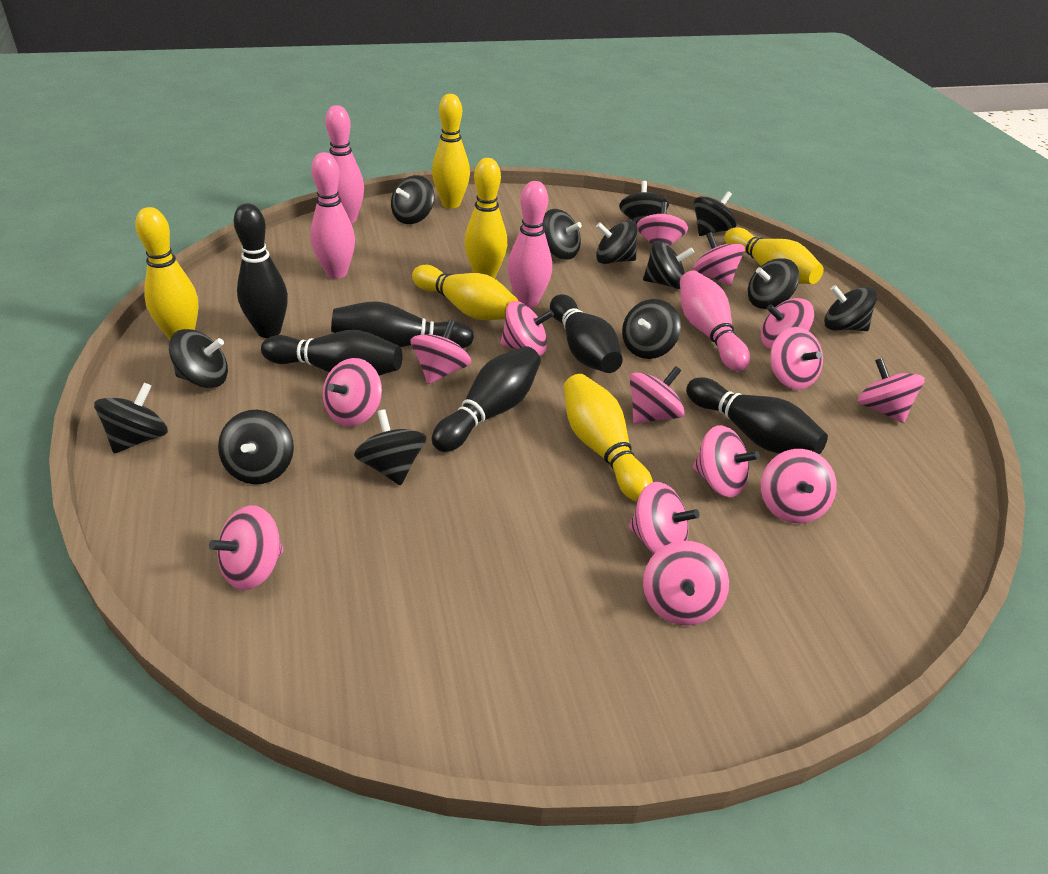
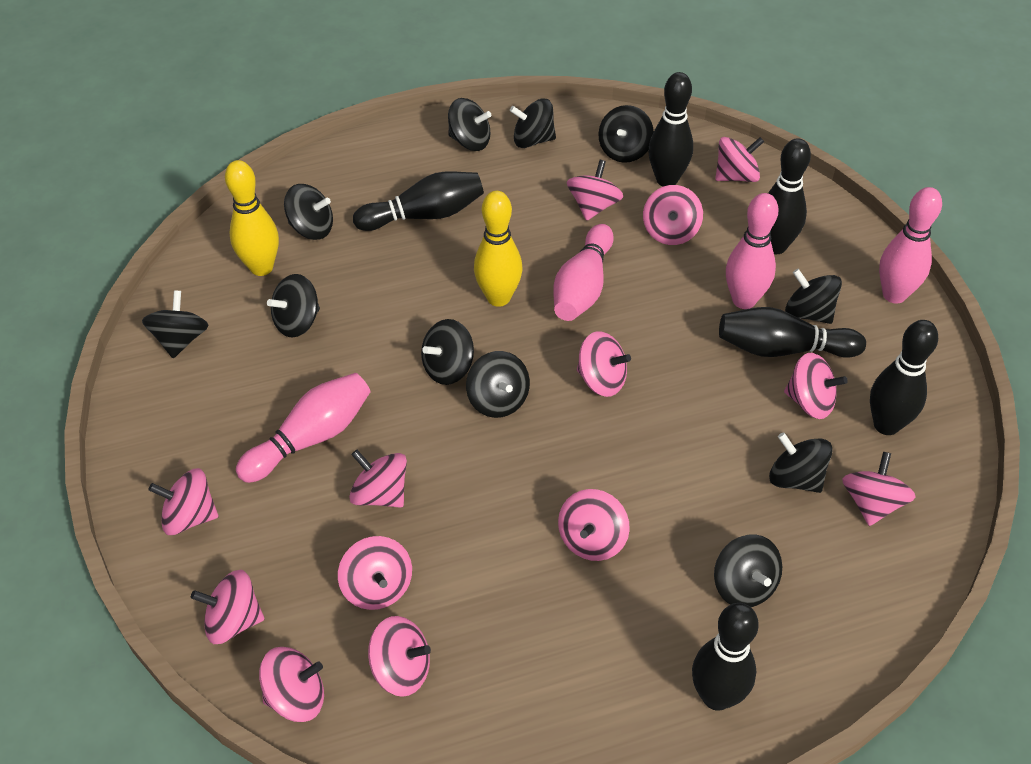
black spinning top: [94,382,168,454] [169,329,228,388] [218,410,294,484] [354,409,426,485] [391,175,435,224] [543,209,582,260] [596,220,638,264] [619,181,669,224] [622,299,681,359] [643,241,694,289] [694,191,737,236] [748,258,799,309] [824,285,878,331] = 13 -> [142,290,209,358] [267,274,320,338] [284,184,333,240] [421,319,474,385] [448,98,491,151] [466,351,530,418] [510,99,556,148] [598,105,654,163] [714,534,782,607] [769,432,833,493] [785,269,842,324] = 11
pink spinning top: [209,505,284,590] [323,358,382,426] [410,320,471,384] [500,301,554,356] [629,482,700,554] [630,366,685,424] [637,202,688,246] [643,541,729,625] [693,232,745,286] [693,425,760,497] [761,298,814,348] [761,449,837,523] [770,327,823,390] [858,358,925,423] = 14 -> [148,468,218,535] [191,570,264,644] [259,647,324,722] [338,536,412,610] [349,450,407,508] [368,616,431,697] [558,489,630,561] [567,160,623,221] [577,331,631,397] [643,185,703,245] [715,137,764,182] [784,353,848,419] [842,452,916,526] = 13
yellow bowling pin: [135,207,199,340] [412,265,518,320] [432,94,470,208] [464,158,507,279] [564,374,653,502] [724,227,824,284] = 6 -> [225,160,279,276] [474,191,522,307] = 2

